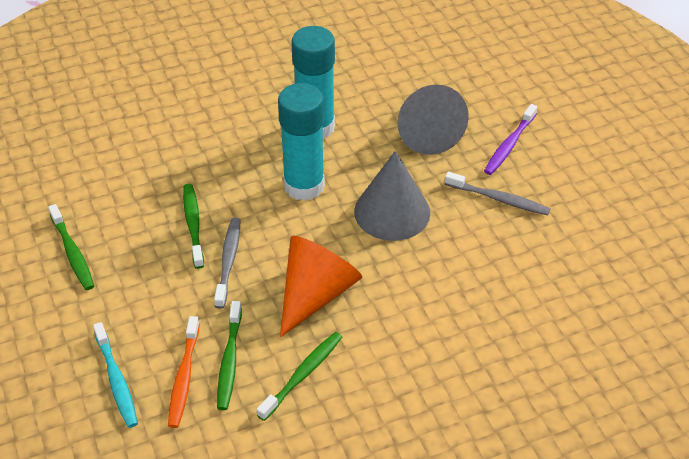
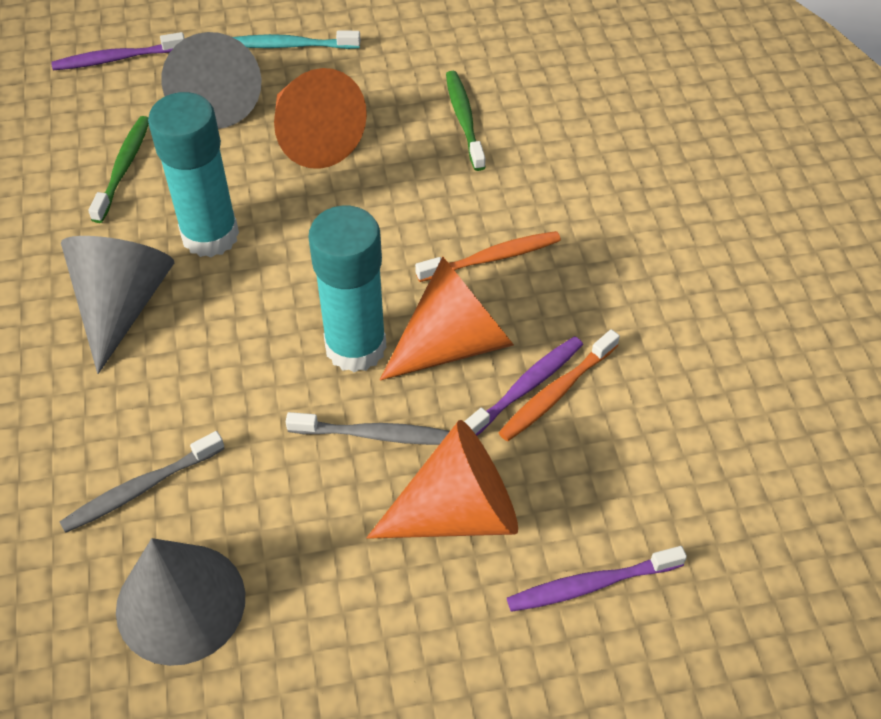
green toothbrush: [48,204,94,290] [183,184,204,269] [217,301,242,410] [257,332,342,421] = 4 -> [88,116,149,223] [446,71,486,171] = 2
grey cone: [354,151,430,241] [397,84,469,155] = 2 -> [61,236,174,374] [116,538,245,666] [161,32,262,129] = 3
orange cone: [280,236,362,338] = 1 -> [274,68,367,169] [366,420,518,539] [380,256,514,380] = 3
orange toothbrush: [168,316,200,428] = 1 -> [415,231,561,282] [498,329,620,442] = 2
purple toothbrush: [484,104,537,175] = 1 -> [51,32,185,70] [464,336,583,436] [507,546,687,612] = 3

